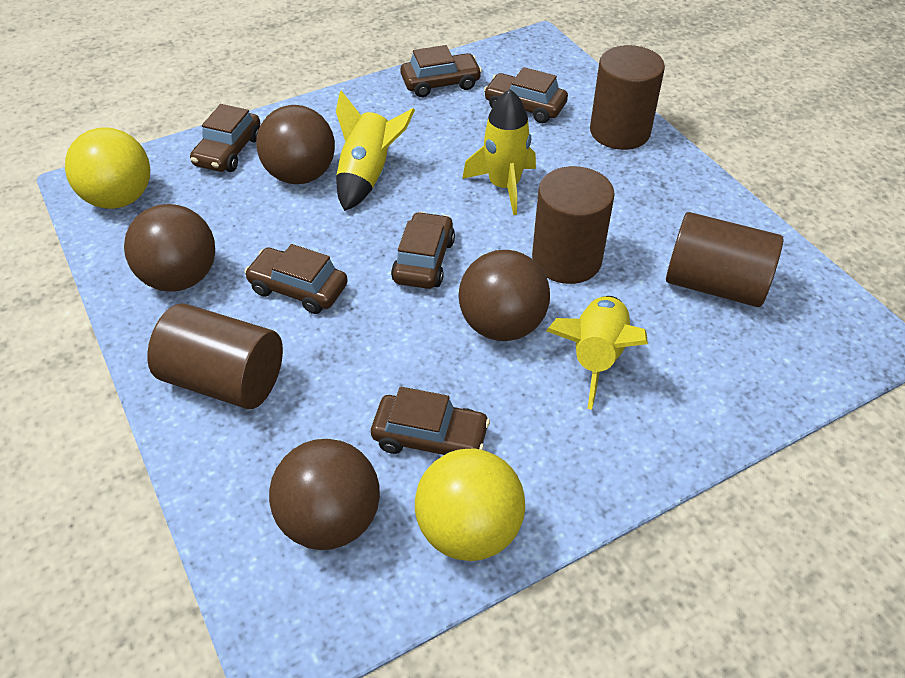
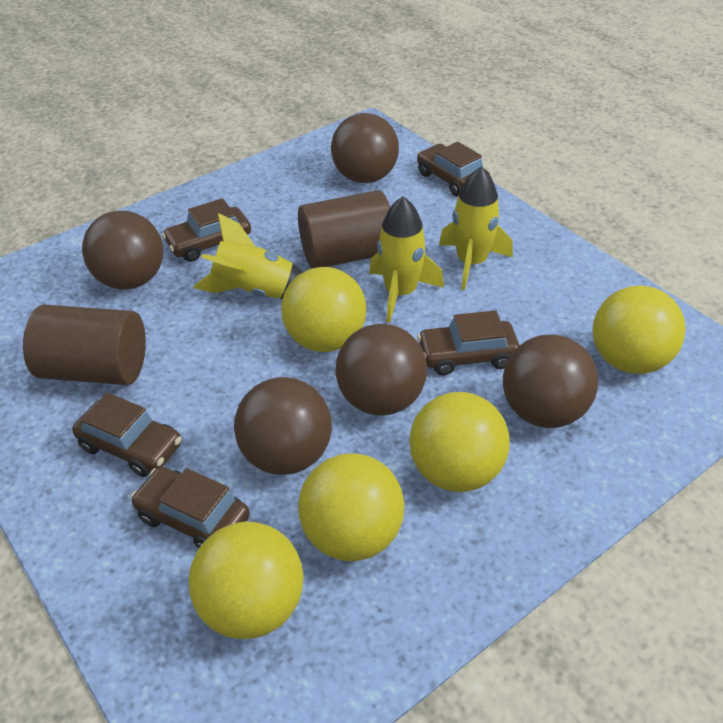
brown ball: [124,204,215,292] [256,105,335,184] [269,439,380,550] [458,250,550,341] = 4 -> [82,211,163,290] [234,377,332,475] [331,113,399,183] [335,324,427,416] [503,335,598,428] = 5
brown car: [190,104,260,172] [244,244,348,314] [371,387,490,455] [391,212,455,289] [400,45,482,97] [484,67,568,123] = 6 -> [72,393,182,477] [131,467,250,549] [162,198,251,262] [417,142,490,197] [417,310,519,375] = 5
brown cylinder: [147,303,283,409] [532,166,615,284] [590,45,665,150] [666,212,783,307] = 4 -> [23,305,146,385] [298,190,390,269] = 2
yellow ball: [65,127,150,209] [415,448,525,561] = 2 -> [188,522,304,639] [281,267,367,352] [298,453,405,561] [409,392,510,492] [593,286,686,374] = 5

